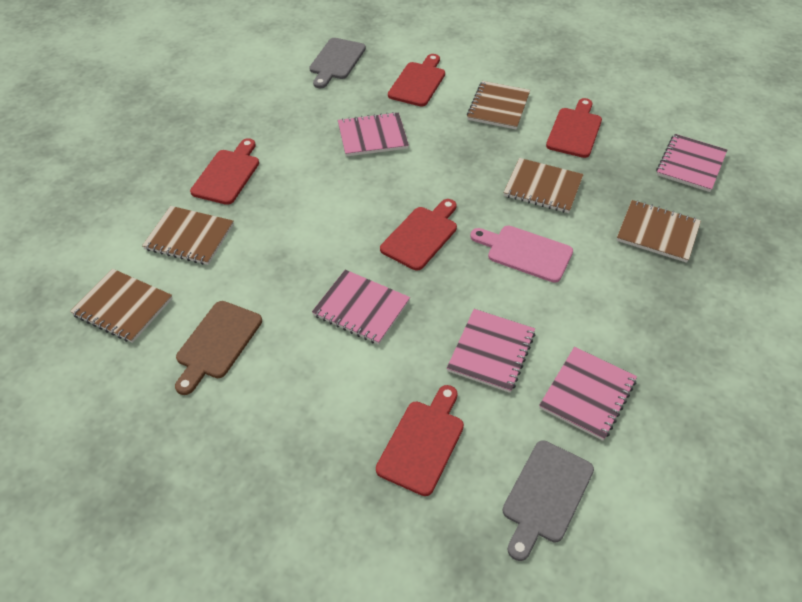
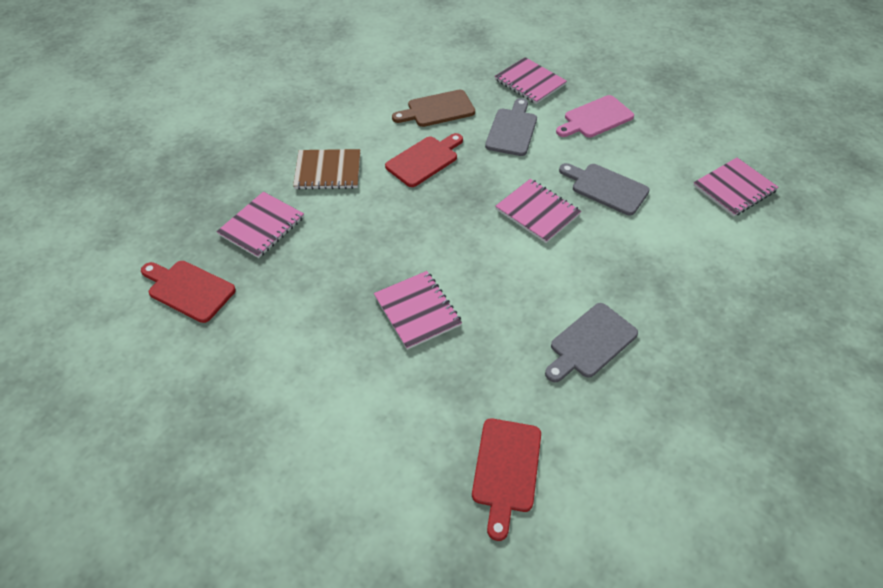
brown notebook: [70,269,172,343] [142,206,234,265] [467,81,530,130] [503,158,584,213] [617,200,701,263] = 5 -> [293,149,360,190] = 1
grey cutting board: [309,38,366,88] [503,440,594,561] = 2 -> [485,98,537,156] [545,303,638,382] [559,163,650,216] = 3
red cutting board: [190,138,259,205] [376,385,464,496] [380,199,457,270] [388,54,445,107] [546,98,602,158] = 5 -> [141,261,236,323] [385,133,463,187] [472,418,541,541] = 3

